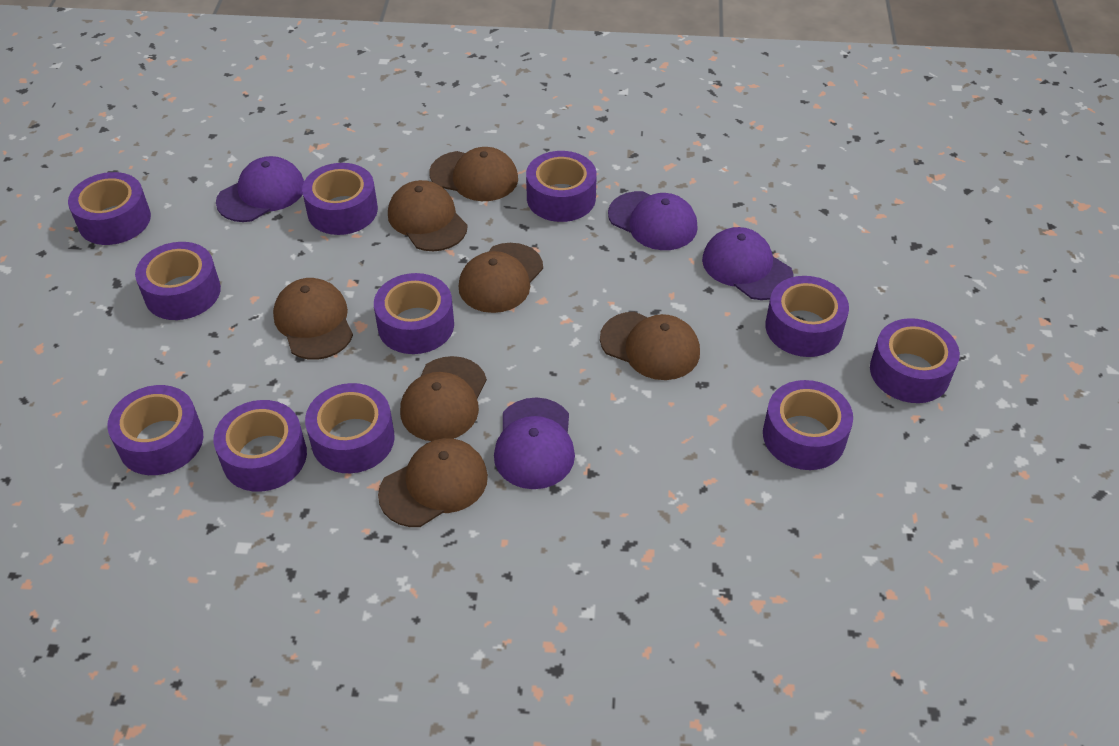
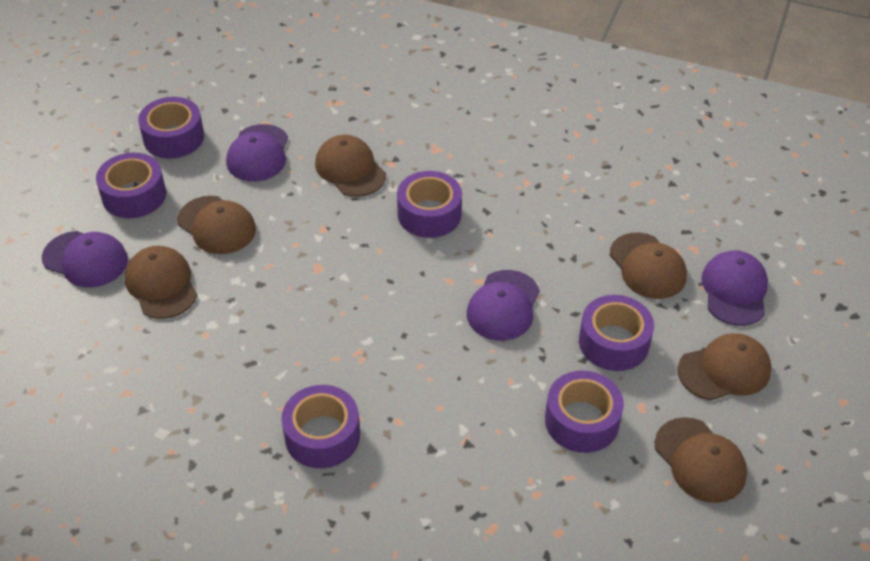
brown cap: [273,278,353,360] [378,438,488,527] [388,180,468,251] [400,356,487,441] [429,147,518,201] [459,243,543,313] [600,312,700,380] = 7 -> [125,246,197,319] [177,196,256,254] [315,135,386,197] [610,233,687,299] [654,417,747,503] [678,333,772,401] = 6
purple tape: [68,172,151,245] [107,385,203,475] [135,242,221,320] [214,400,307,492] [302,163,378,235] [305,383,395,473] [374,273,454,354] [526,151,597,222] [763,380,853,470] [765,276,849,357] [870,318,960,403] = 11 -> [96,153,166,218] [138,97,204,159] [281,385,360,468] [397,171,462,238] [545,371,624,453] [579,295,654,371] = 6

